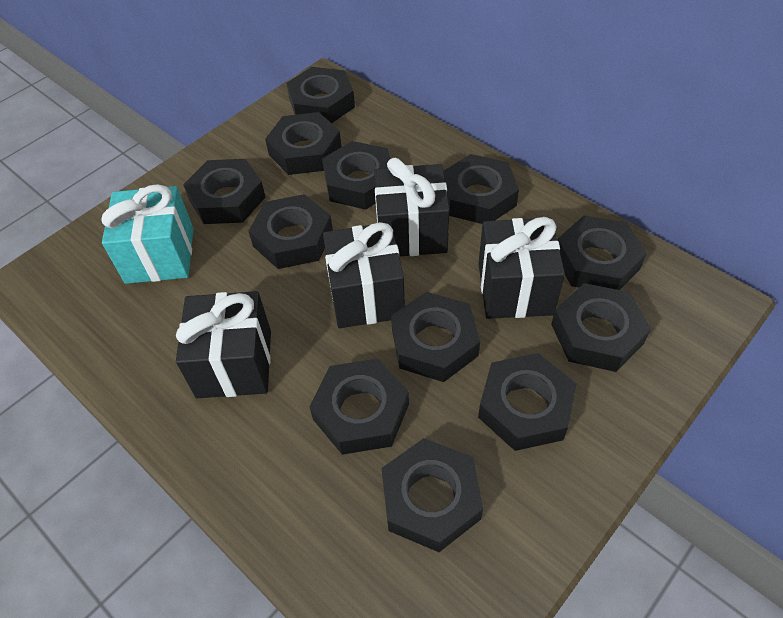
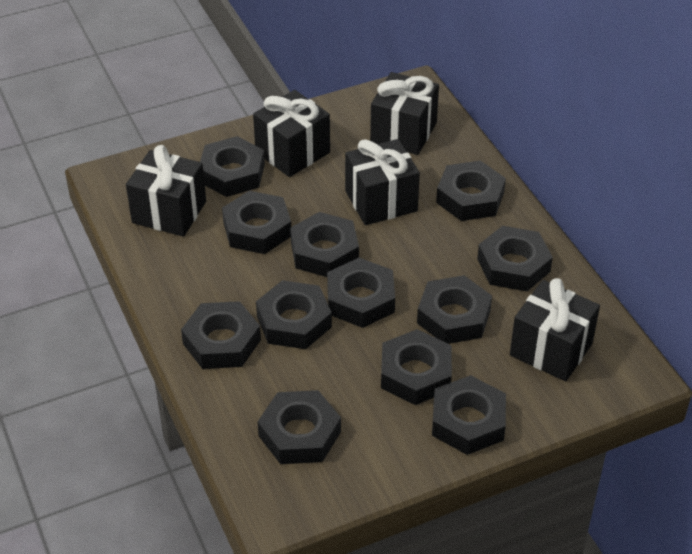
black gift: [176,291,271,398] [323,222,405,328] [374,158,449,257] [478,217,565,319] = 4 -> [126,145,206,237] [253,90,330,177] [345,139,420,225] [370,72,439,155] [510,278,600,381] = 5
turquoise gift: [101,184,194,284] = 1 -> none = 0

